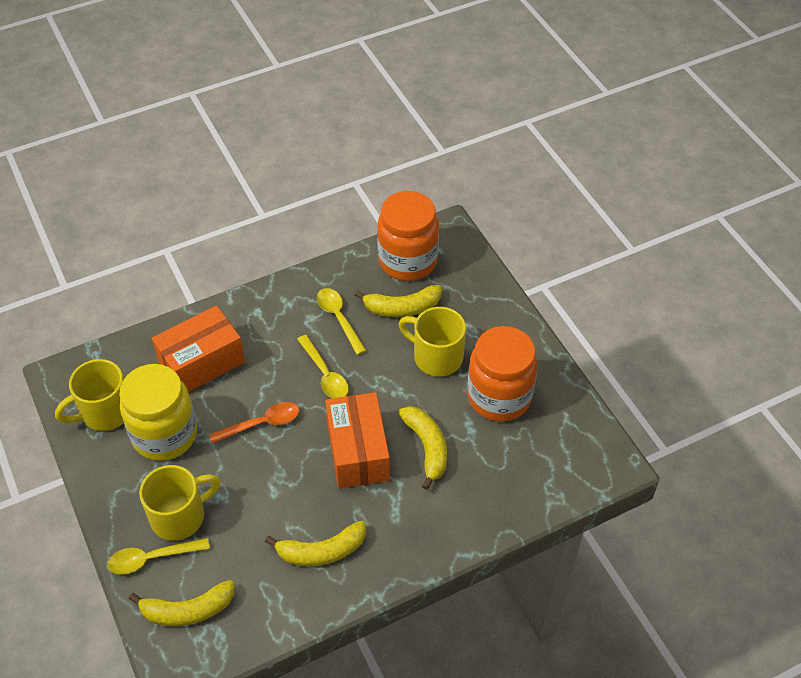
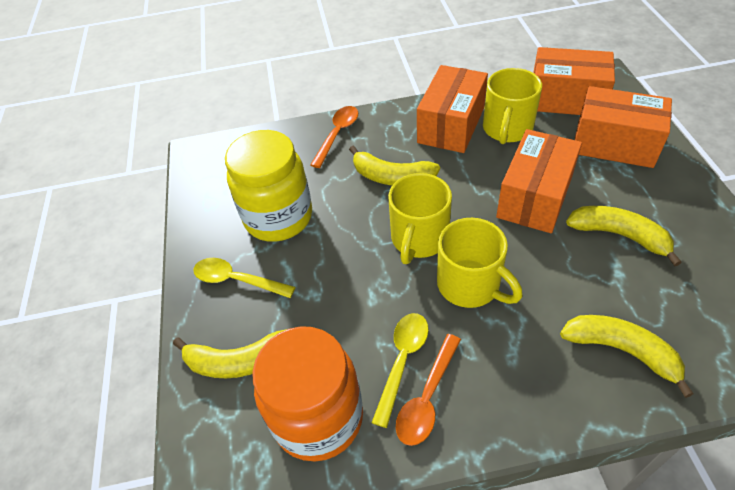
orange box: [152,305,245,392] [325,392,390,489] = 2 -> [417,65,488,153] [496,129,582,233] [533,47,615,115] [575,86,672,168] = 4
orange jar: [377,191,439,281] [467,326,537,422] = 2 -> [252,326,363,461] = 1
orange spoon: [209,402,300,444] = 1 -> [310,106,358,168] [396,334,461,446] = 2
yellow spoon: [107,538,210,574] [297,335,349,398] [317,288,367,355] = 3 -> [193,258,295,298] [372,313,429,428] = 2

